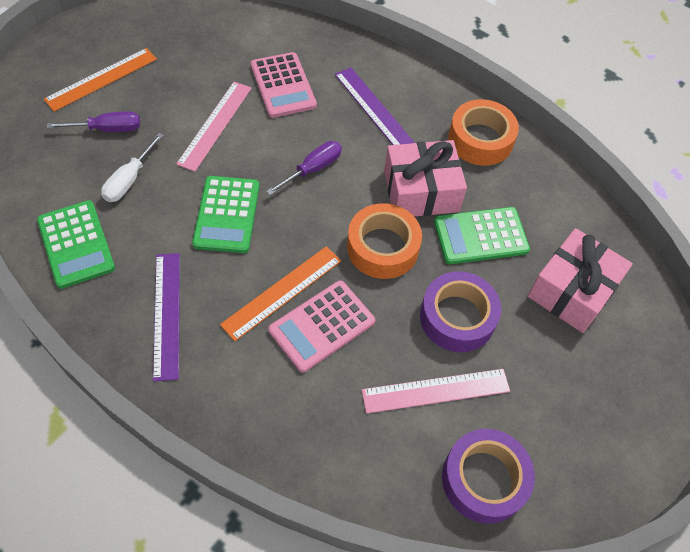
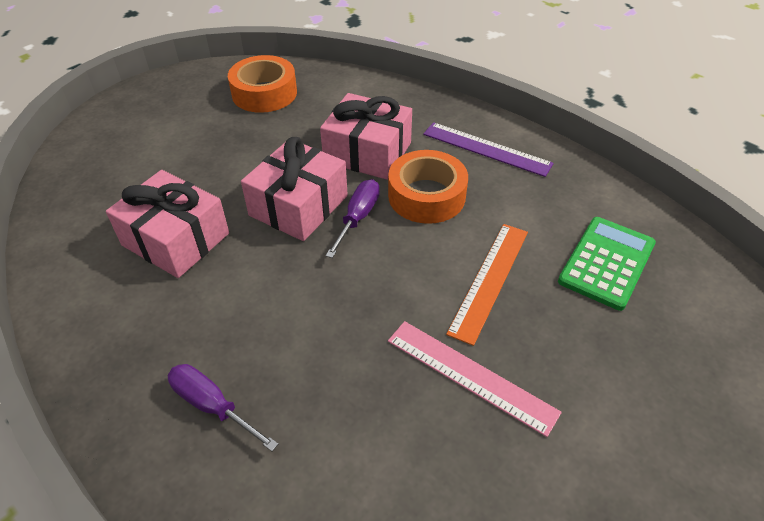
green calculator: [37,200,115,289] [192,176,259,253] [434,207,530,264] = 3 -> [558,217,656,311] = 1
orange ruler: [44,48,157,112] [220,246,341,341] = 2 -> [446,224,528,346] = 1
pink calculator: [250,52,317,118] [268,280,375,373] = 2 -> none = 0
pink gift: [384,140,467,217] [528,228,633,333] = 2 -> [106,170,229,278] [241,137,348,241] [320,93,412,180] = 3
pink ruler: [176,82,252,172] [362,369,510,413] = 2 -> [388,321,562,437] = 1
purple ruler: [153,253,180,382] [335,67,415,145] = 2 -> [423,122,554,177] = 1
purple tape: [420,271,501,352] [442,429,535,524] = 2 -> none = 0
white screwdriver: [101,133,164,202] = 1 -> none = 0

